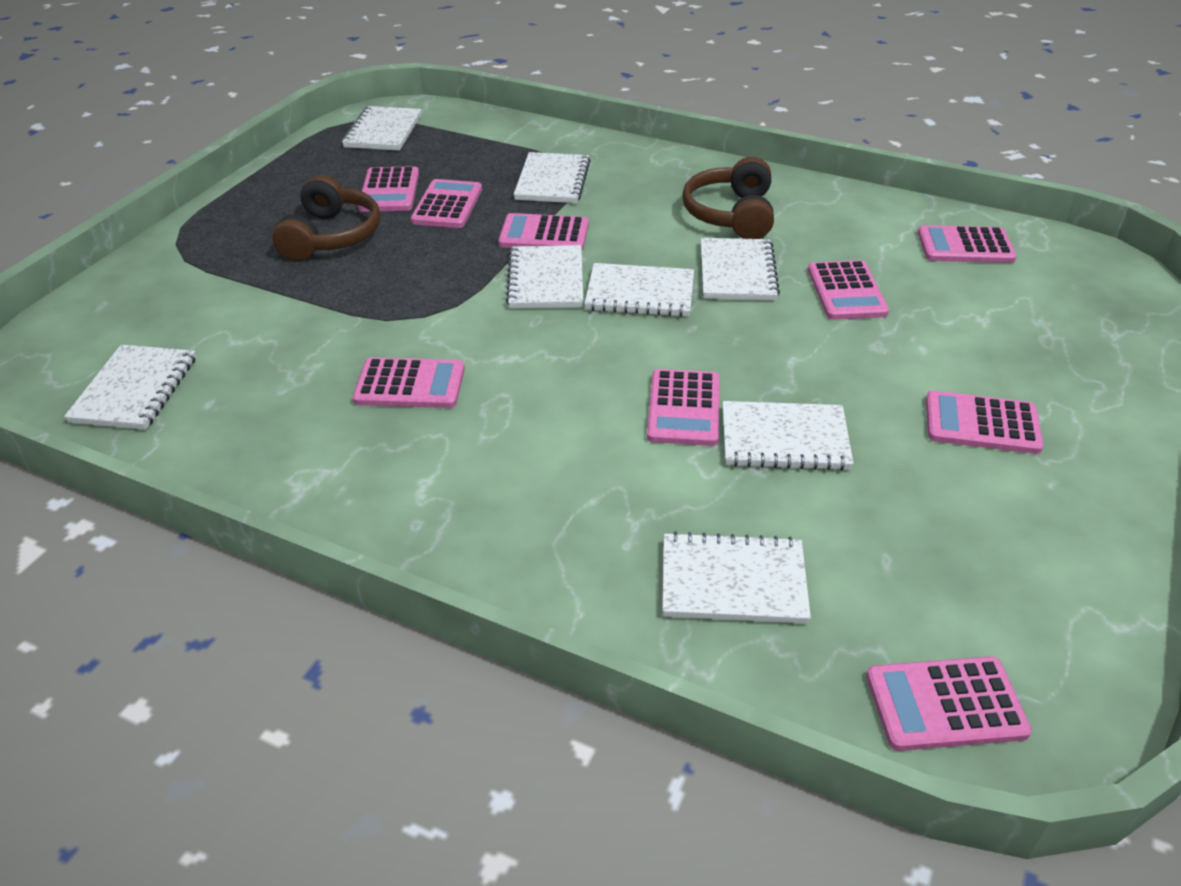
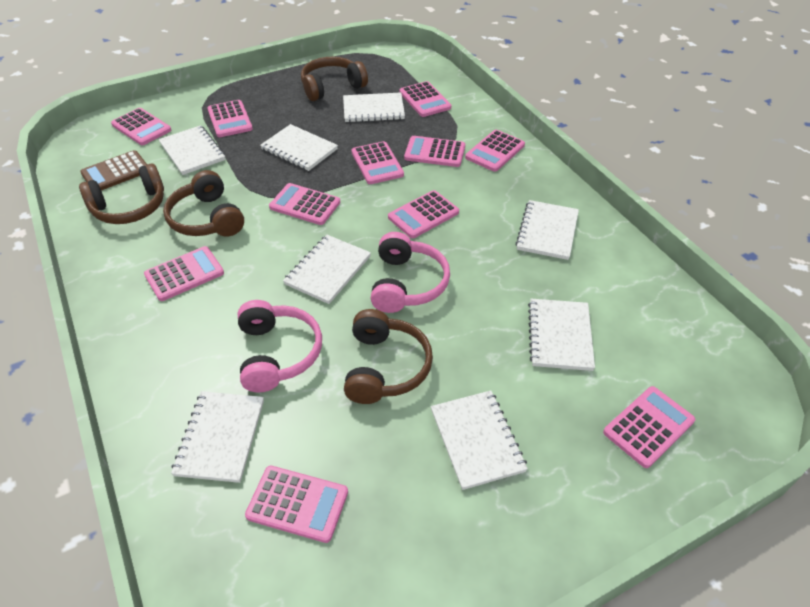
brown calculator: none = 0 -> [80,150,147,190] = 1
brown headphones: [272,175,380,261] [682,157,774,239] = 2 -> [79,164,164,224] [163,170,244,237] [301,57,368,101] [344,309,433,404] = 4
pink calculator: [353,357,465,408] [358,166,419,212] [411,179,482,228] [498,213,589,250] [647,369,720,446] [808,260,889,320] [866,656,1032,751] [918,225,1017,263] [926,391,1044,454] = 9 -> [111,108,171,145] [144,246,224,301] [207,100,253,137] [245,466,348,543] [269,183,340,225] [351,141,404,184] [388,190,459,238] [400,81,451,117] [404,136,465,167] [465,130,525,172] [603,386,695,468] = 11
pink headphones: none = 0 -> [238,300,322,393] [370,232,450,313] = 2

